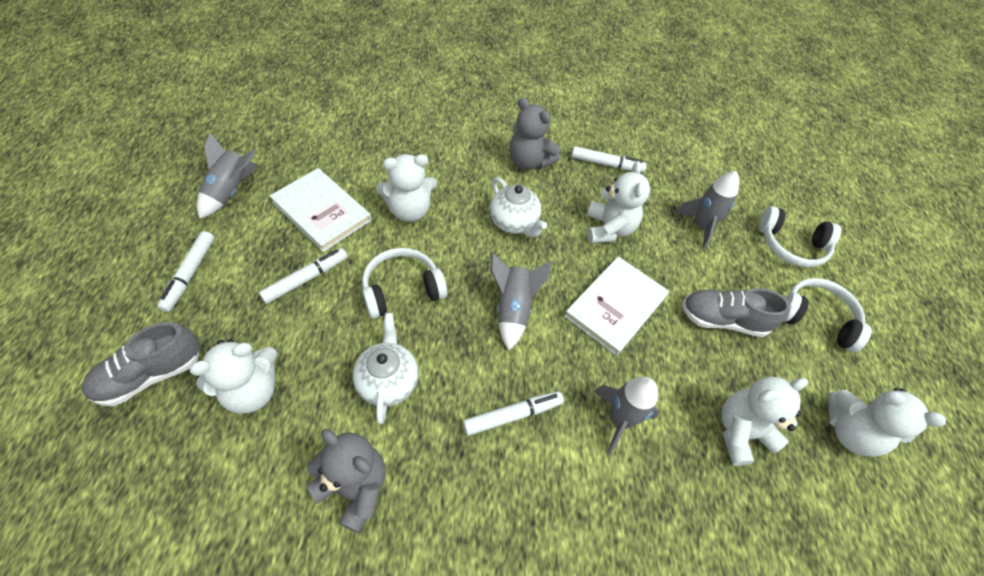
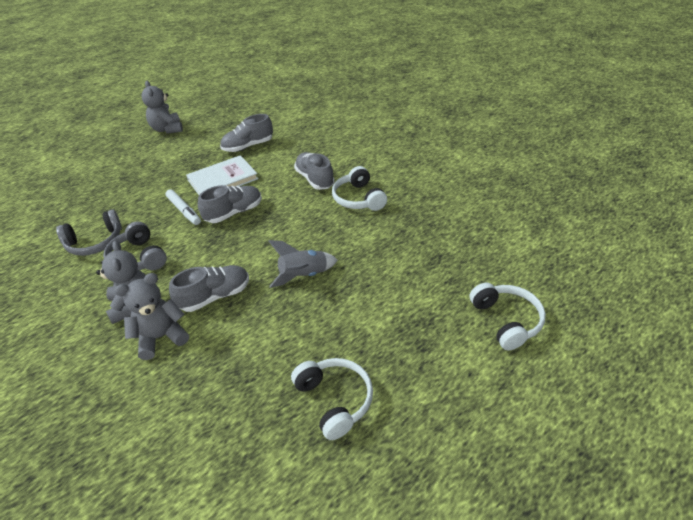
grey headphones: none = 0 -> [56,210,122,256] [103,221,167,270] = 2
grey rocket: [197,132,257,219] [491,253,552,350] [594,377,659,454] [675,171,739,250] = 4 -> [269,240,338,288] = 1
grey shoe: [81,322,200,406] [682,288,791,337] = 2 -> [169,265,249,312] [198,185,262,223] [220,114,273,152] [294,152,334,190] = 4
grey teddy bear: [306,429,386,533] [509,98,560,170] = 2 -> [96,241,146,324] [114,273,189,360] [141,81,183,134] = 3
white book: [270,168,371,252] [564,256,669,356] = 2 -> [186,155,258,195] = 1
white marker: [157,231,214,312] [259,248,347,304] [463,391,564,436] [571,146,647,173] = 4 -> [165,189,201,225] = 1
white teapot: [353,313,419,424] [490,177,547,237] = 2 -> none = 0
white teddy bear: [189,339,277,414] [376,154,437,222] [587,161,650,244] [721,376,808,466] [828,388,946,457] = 5 -> none = 0

